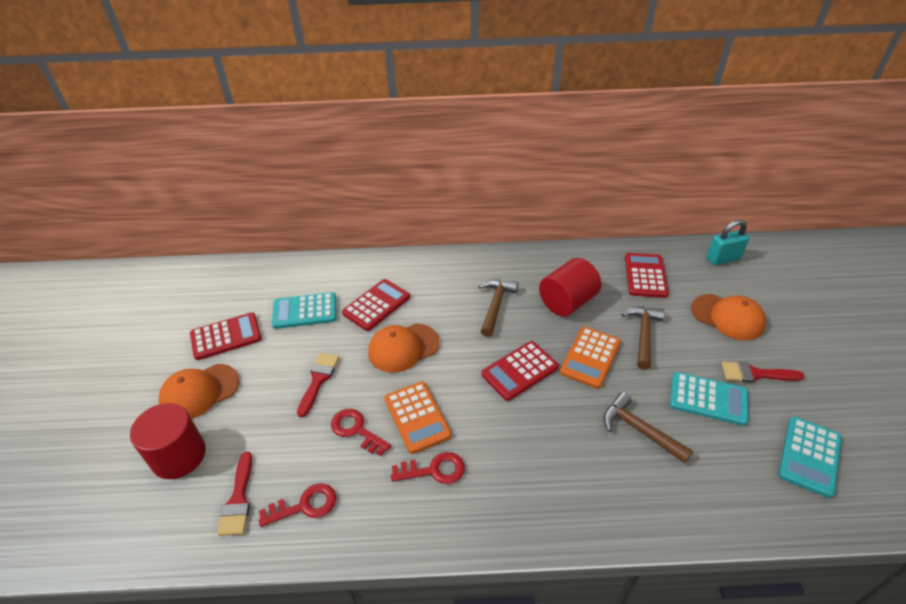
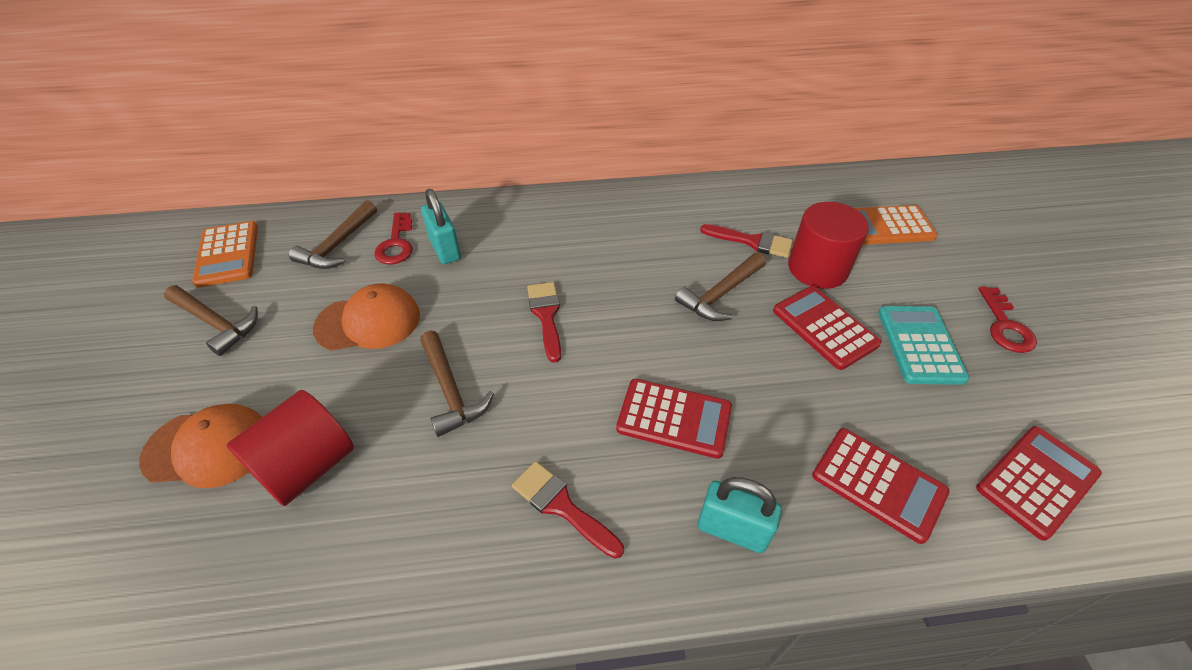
brown hammer: [478,280,518,337] [603,392,693,463] [622,307,664,370] = 3 -> [164,285,258,356] [289,200,377,269] [420,331,494,437] [675,252,766,321] = 4
orange cap: [158,364,239,419] [368,324,440,373] [691,294,766,340] = 3 -> [139,404,262,489] [313,283,420,351] = 2
red key: [259,483,336,527] [331,409,391,456] [391,452,465,484] = 3 -> [374,212,413,264] [979,286,1037,353] = 2
turquoise calculator: [272,292,337,329] [670,372,748,426] [778,416,842,498] = 3 -> [878,306,969,385] = 1
turquoise padlock: [706,220,750,265] = 1 -> [421,189,461,264] [698,477,782,553] = 2

